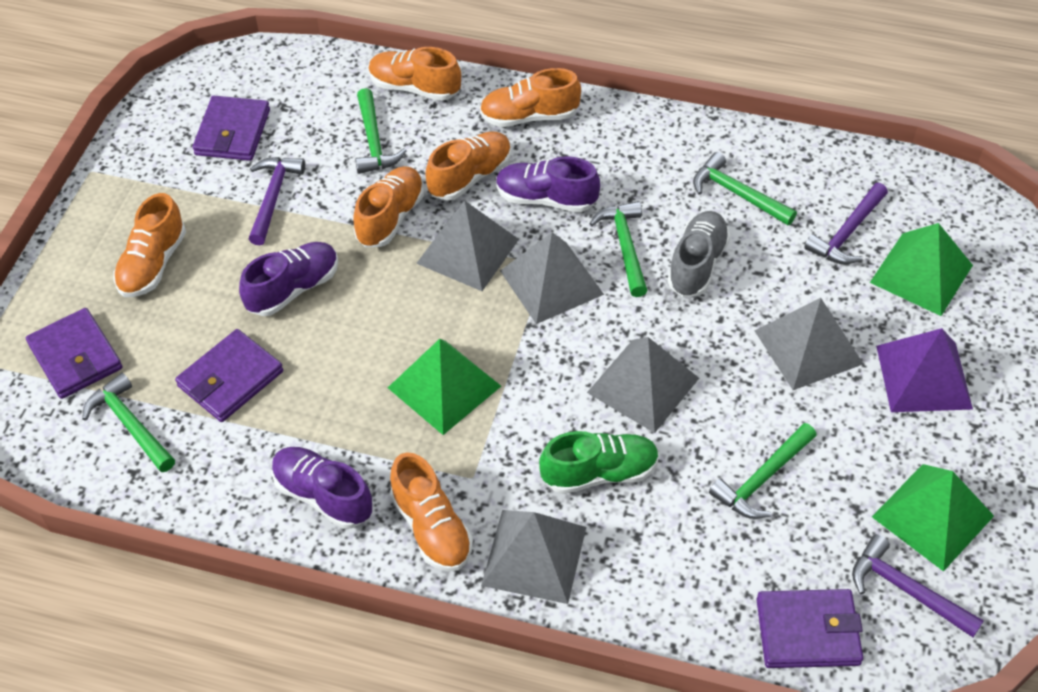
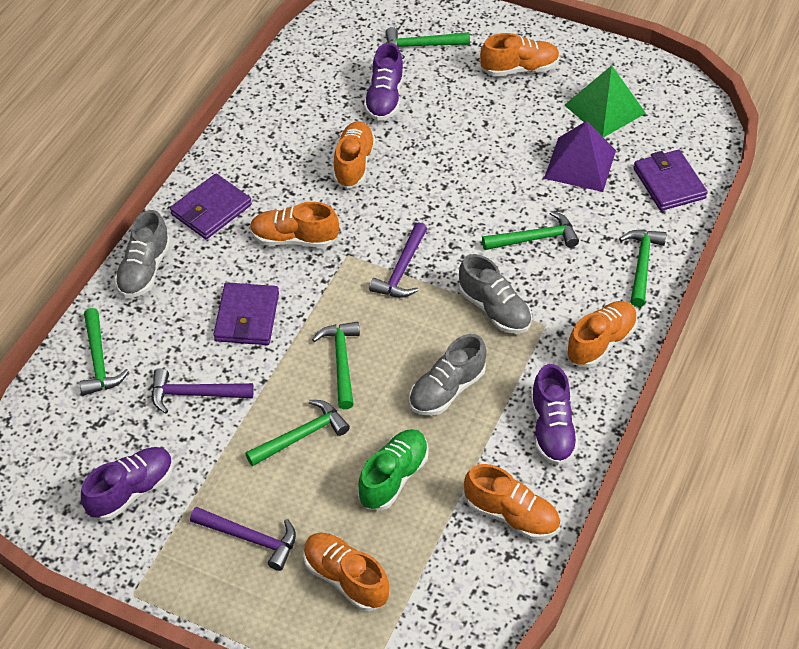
green hammer: [82,373,175,472] [355,88,407,174] [589,201,648,297] [693,152,797,225] [709,423,817,519] = 5 -> [80,308,129,396] [245,400,350,466] [312,322,360,409] [385,27,470,59] [482,211,579,250] [619,230,667,307] = 6
green pyramid: [388,339,501,435] [870,223,973,316] [872,464,994,572] = 3 -> [564,65,646,138] = 1
grey pyramid: [416,200,519,291] [481,510,586,604] [500,232,604,324] [587,337,699,433] [754,298,863,390] = 5 -> none = 0
grey shoe: [667,211,730,297] = 1 -> [114,210,171,298] [409,334,487,416] [459,254,532,334] = 3
purple wallet: [26,308,122,399] [175,329,283,422] [193,96,270,161] [756,589,863,668] = 4 -> [170,174,252,239] [213,282,279,345] [633,150,708,211] = 3

